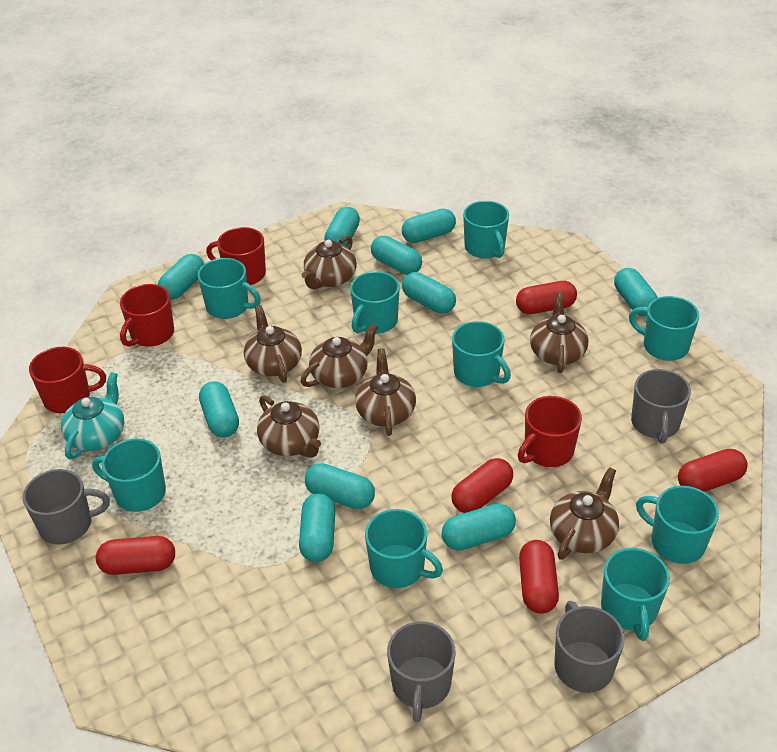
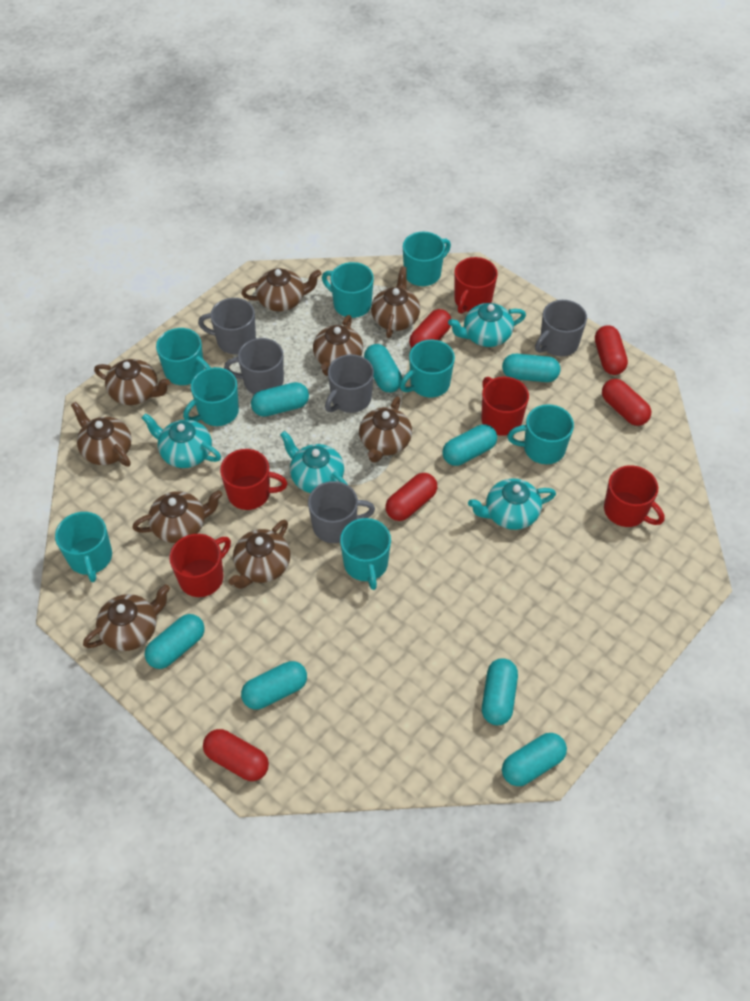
brown teapot: [244,305,302,383] [257,395,321,458] [300,323,379,388] [302,236,357,289] [355,348,416,436] [530,292,589,373] [550,467,619,560] = 7 -> [71,402,132,466] [83,584,170,651] [94,359,170,405] [132,490,223,543] [228,520,290,589] [241,268,321,311] [313,315,363,376] [359,396,412,463] [371,266,420,338] = 9
grey mug: [23,469,110,545] [387,621,456,722] [555,601,625,693] [631,369,691,444] = 4 -> [198,298,256,354] [224,338,284,394] [308,481,375,543] [325,354,374,413] [535,300,587,356] = 5
red mug: [29,347,106,413] [120,284,174,347] [206,227,266,285] [518,396,582,467] = 4 -> [169,534,231,597] [220,449,288,510] [454,257,498,314] [481,376,529,436] [604,465,665,527] = 5
turquoise capsule: [158,254,204,300] [199,381,239,438] [299,493,335,562] [305,463,375,509] [324,207,360,247] [371,236,422,275] [402,208,456,243] [402,272,456,314] [442,504,516,551] [614,268,658,316] = 10 -> [145,614,205,669] [241,661,307,709] [251,382,309,417] [364,344,402,392] [442,424,497,466] [482,658,518,725] [502,354,560,382] [502,733,567,786] = 8
turquoise mug: [92,438,166,512] [198,258,261,319] [350,271,400,334] [365,509,443,588] [452,321,511,387] [463,201,509,259] [601,548,670,641] [629,296,699,361] [636,486,719,564] = 9 -> [55,512,112,582] [156,328,211,385] [183,367,239,426] [322,262,374,318] [340,518,391,590] [400,340,455,397] [403,232,451,286] [507,404,574,464] = 8
turquoise teapot: [61,372,124,459] = 1 -> [142,413,221,468] [280,431,348,493] [448,303,526,347] [468,478,556,530] = 4

